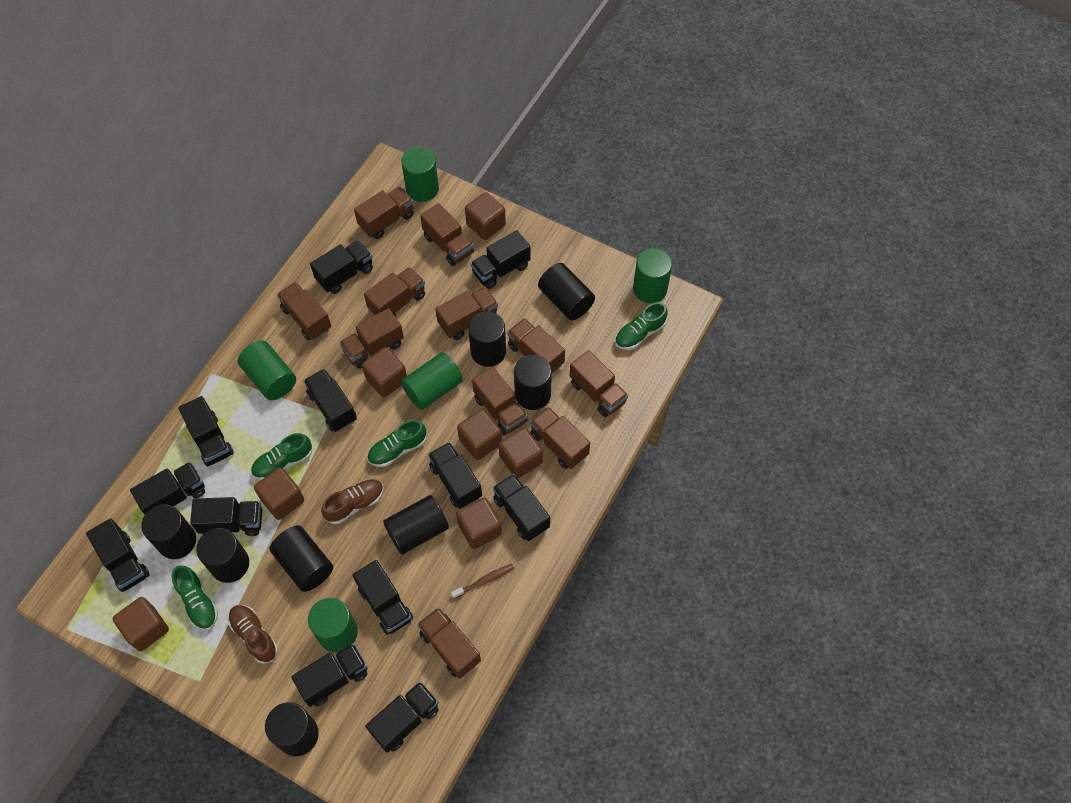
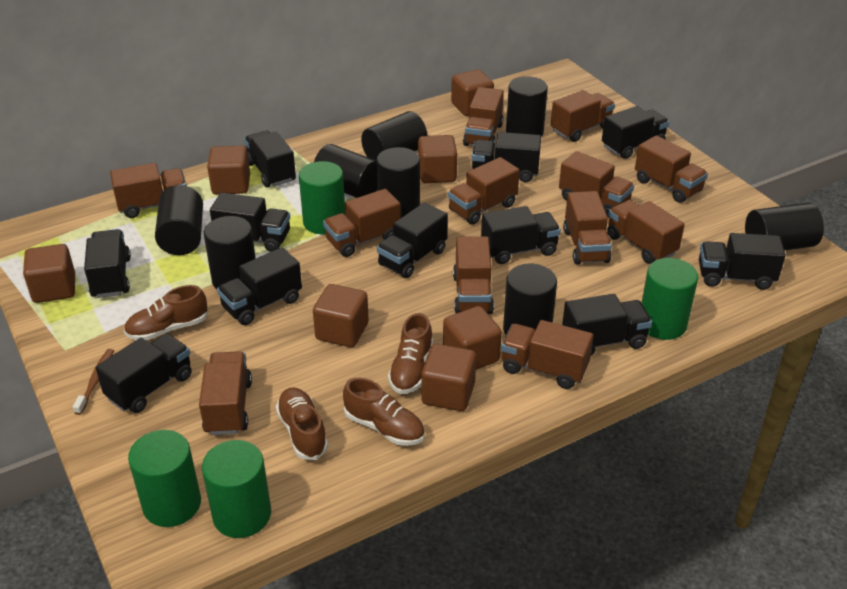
black truck: [86,518,150,592] [130,462,205,514] [178,396,234,466] [190,497,262,536] [291,643,367,707] [304,369,357,432] [310,240,373,294] [353,560,413,635] [365,681,439,753] [428,442,482,509] [471,230,530,289] [493,474,550,541] = 12 -> [84,229,131,298] [96,334,192,413] [210,193,290,252] [217,247,302,325] [244,131,296,187] [377,202,448,278] [472,132,541,182] [481,206,561,264] [562,294,652,356] [602,106,669,159] [699,233,786,290] = 11
brown shoe: [228,605,278,664] [321,479,384,524] = 2 -> [124,285,208,340] [276,387,328,460] [343,378,425,446] [388,313,433,394] = 4
brown truck: [277,282,331,340] [340,308,404,369] [354,186,414,239] [364,267,425,317] [417,607,481,679] [420,203,474,266] [435,287,498,340] [472,367,527,435] [507,318,565,374] [530,407,590,469] [570,350,628,417] = 11 -> [110,163,187,218] [199,351,252,435] [323,189,401,257] [448,157,520,225] [453,236,494,314] [463,87,504,146] [501,320,594,389] [551,90,615,142] [559,151,634,217] [563,191,612,265] [607,200,685,264] [635,135,708,203] = 12
green cylinder: [238,340,296,400] [308,598,358,652] [401,147,439,202] [401,352,463,410] [633,248,672,303] = 5 -> [128,430,201,527] [202,440,271,538] [299,161,345,234] [642,258,698,340] = 4
green shoe: [172,565,218,631] [251,433,312,480] [367,420,426,467] [615,302,668,350] = 4 -> none = 0

